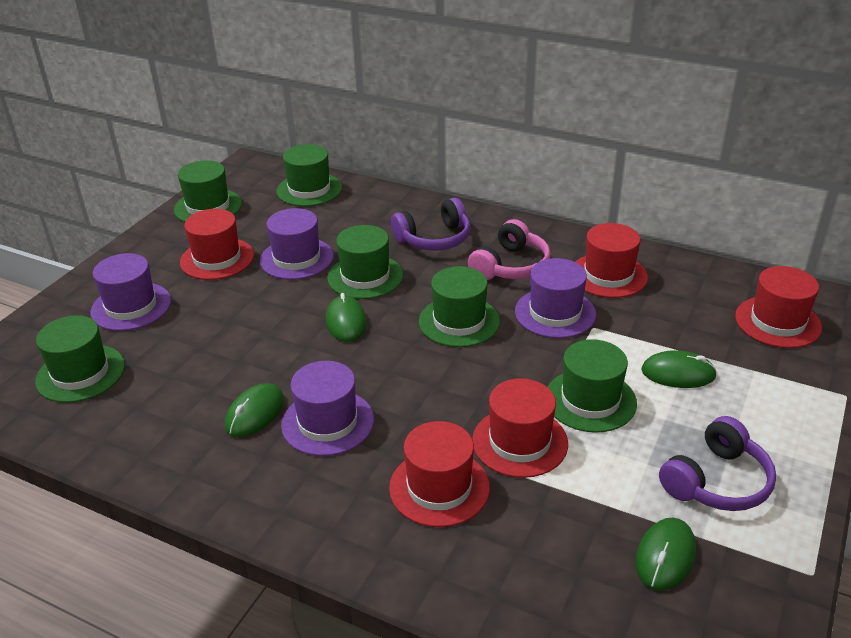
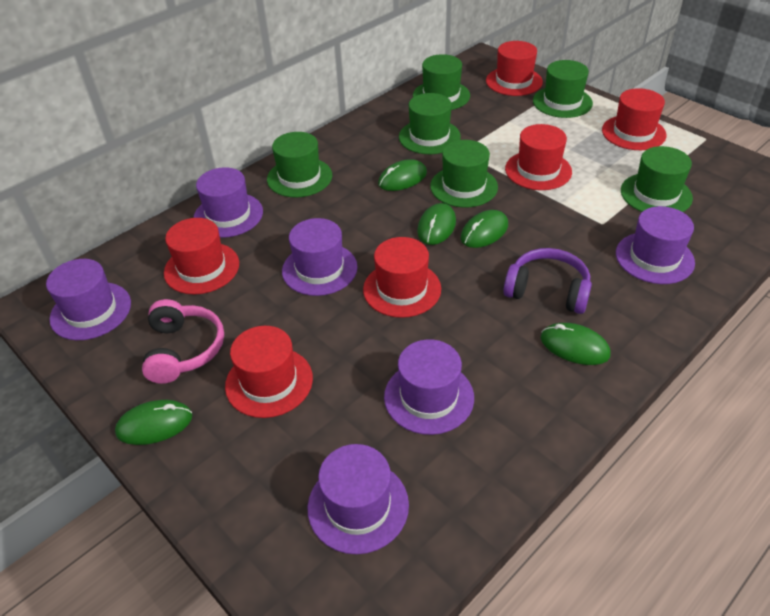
green mouse: [225,383,284,437] [326,293,367,342] [635,518,696,591] [641,350,717,388] = 4 -> [115,400,192,445] [378,159,427,191] [417,203,456,245] [461,210,508,248] [541,323,611,365] = 5
purple hat: [90,253,171,331] [260,208,334,280] [281,361,374,456] [515,258,596,338] = 4 -> [46,259,131,340] [194,167,263,238] [282,218,358,296] [308,444,409,554] [384,339,474,435] [616,206,695,284] = 6
purple headphones: [391,198,470,251] [659,416,776,511] = 2 -> [504,248,592,314] = 1
red hat: [180,209,254,280] [389,421,490,527] [472,378,568,478] [576,223,648,298] [735,266,822,348] = 5 -> [164,218,239,295] [225,326,313,418] [363,237,441,318] [486,41,543,96] [505,124,572,190] [602,88,667,150] = 6

